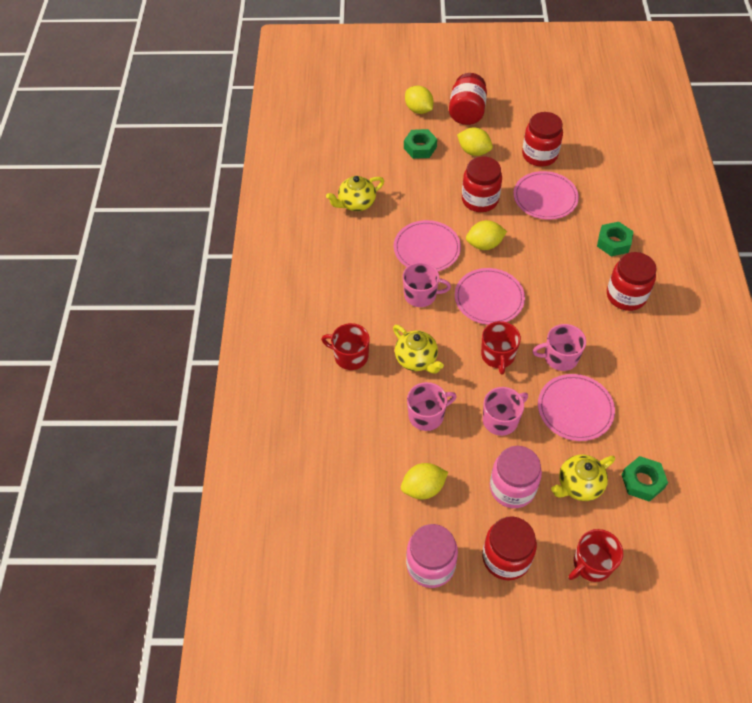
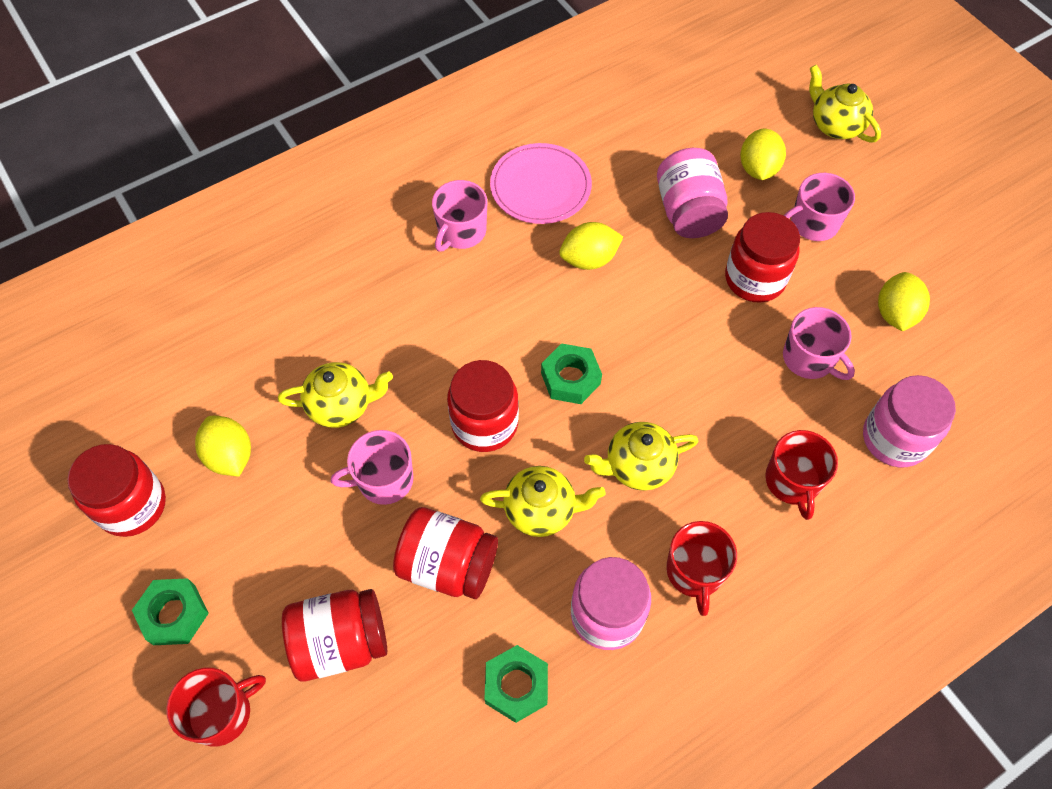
pink jar: [406,524,458,588] [490,446,542,508] = 2 -> [571,557,651,650] [657,148,728,238] [863,375,956,467] = 3
pink plate: [394,220,461,271] [455,268,525,325] [513,171,579,220] [538,374,615,441] = 4 -> [490,143,592,224] = 1
yellow teapot: [326,176,384,211] [393,325,444,374] [551,455,615,501] = 3 -> [278,362,393,428] [480,466,605,537] [584,422,698,491] [809,65,881,142] = 4

